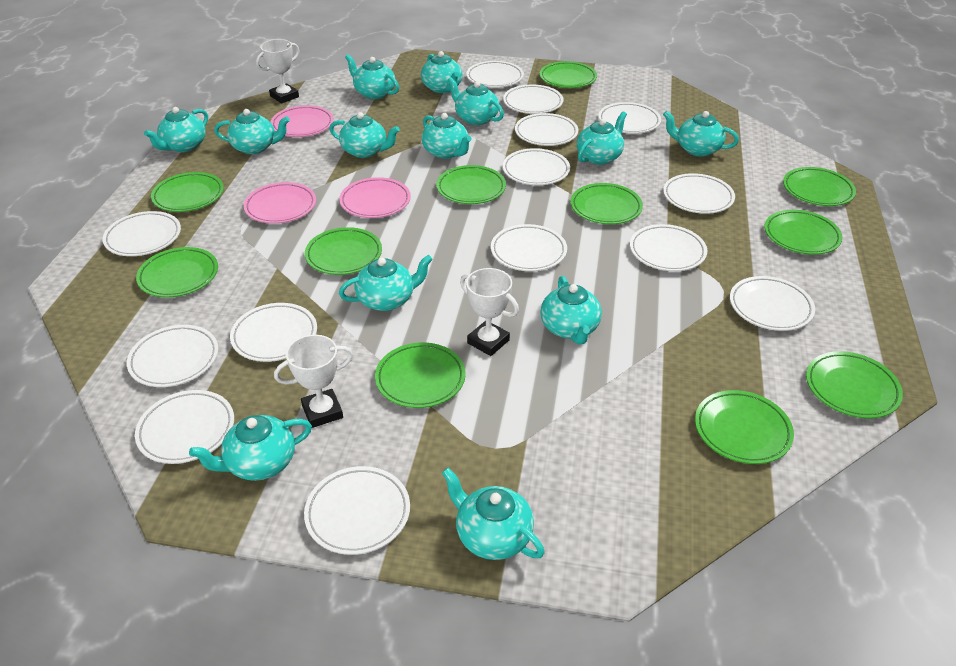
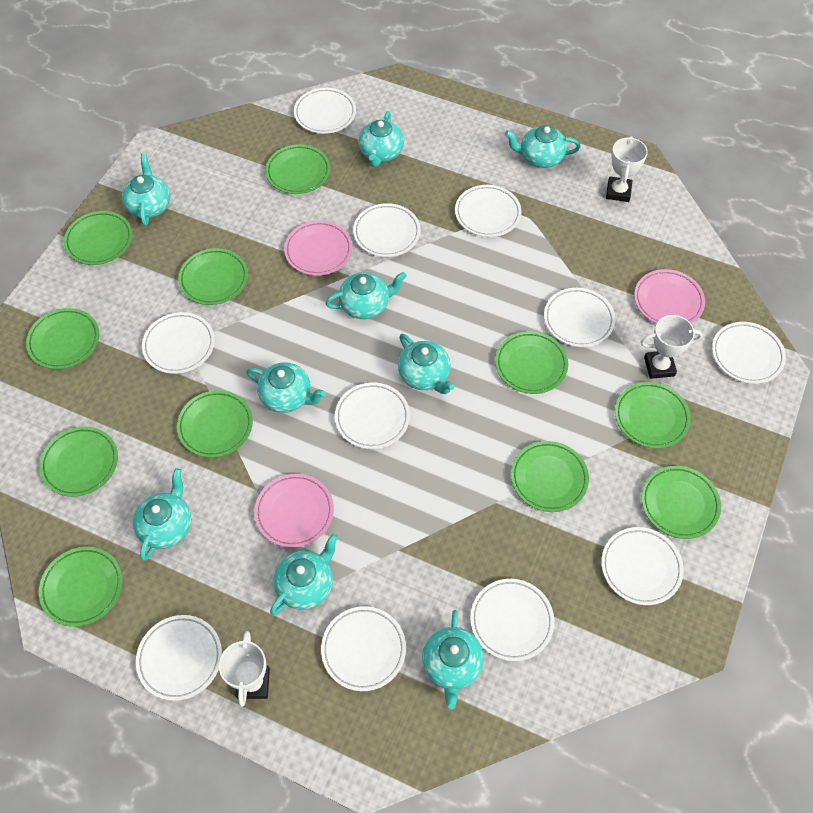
turquoise teapot: [144,107,208,152] [189,415,312,481] [214,109,290,154] [330,112,400,158] [339,255,433,311] [345,54,399,99] [421,51,463,93] [422,113,472,159] [442,468,545,560] [448,77,504,125] [540,276,602,344] [576,111,627,165] [663,111,739,157] = 13 -> [122,153,170,226] [133,468,192,561] [246,362,325,413] [270,534,338,615] [325,272,407,319] [358,111,404,167] [398,334,454,394] [422,610,484,709] [505,125,580,168] = 9
white plate: [103,211,181,256] [127,325,218,387] [135,390,234,464] [230,303,317,362] [304,466,410,555] [466,61,524,88] [491,224,567,271] [503,84,563,114] [503,148,570,185] [515,113,578,146] [598,102,661,134] [630,224,707,271] [663,173,735,214] [730,276,815,331] = 14 -> [136,615,222,701] [142,312,215,374] [294,88,356,134] [321,606,406,691] [335,383,410,449] [353,203,421,257] [455,185,522,237] [470,579,554,661] [544,288,615,347] [601,527,684,605] [712,322,786,384] = 11

